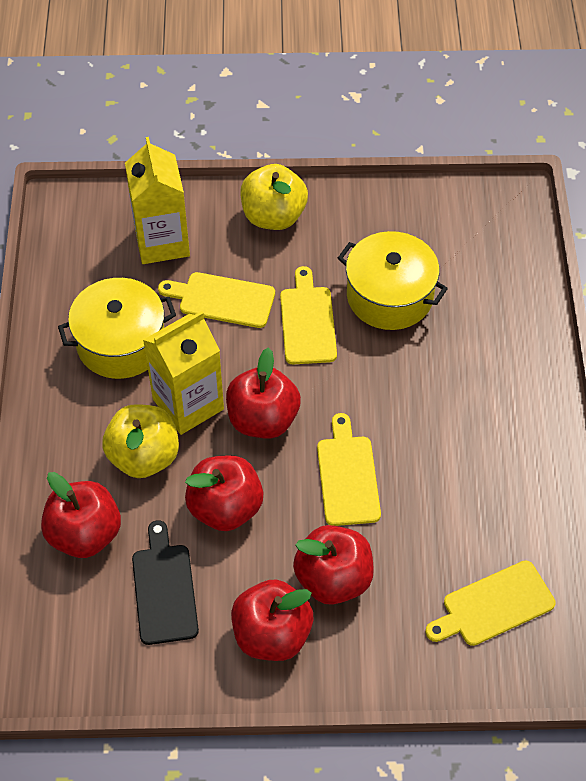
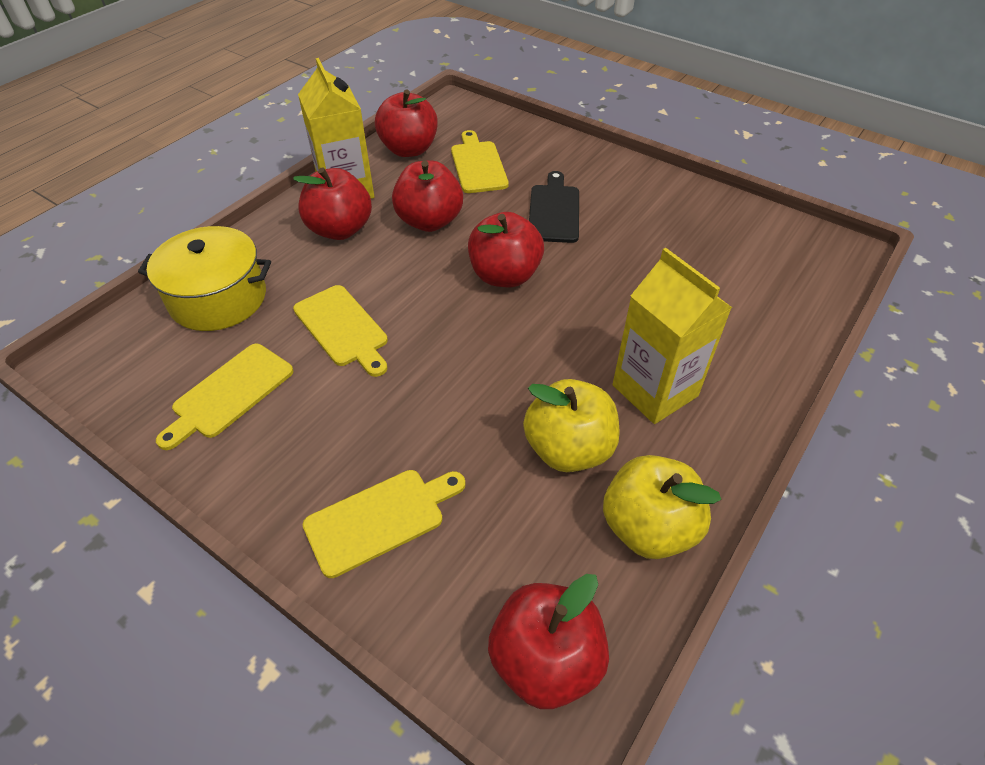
yellow pot: [58,278,176,379] [338,231,448,330] = 2 -> [138,226,271,331] = 1

